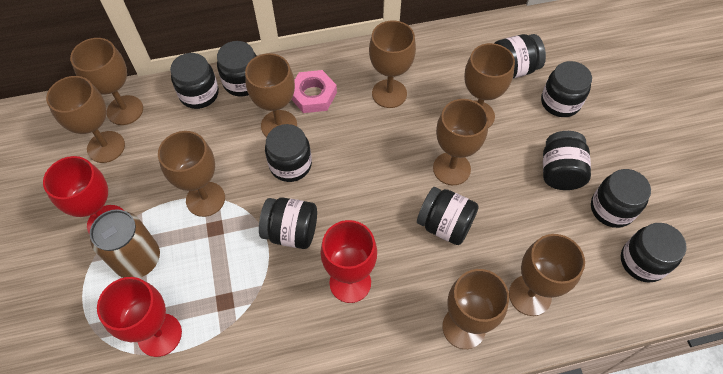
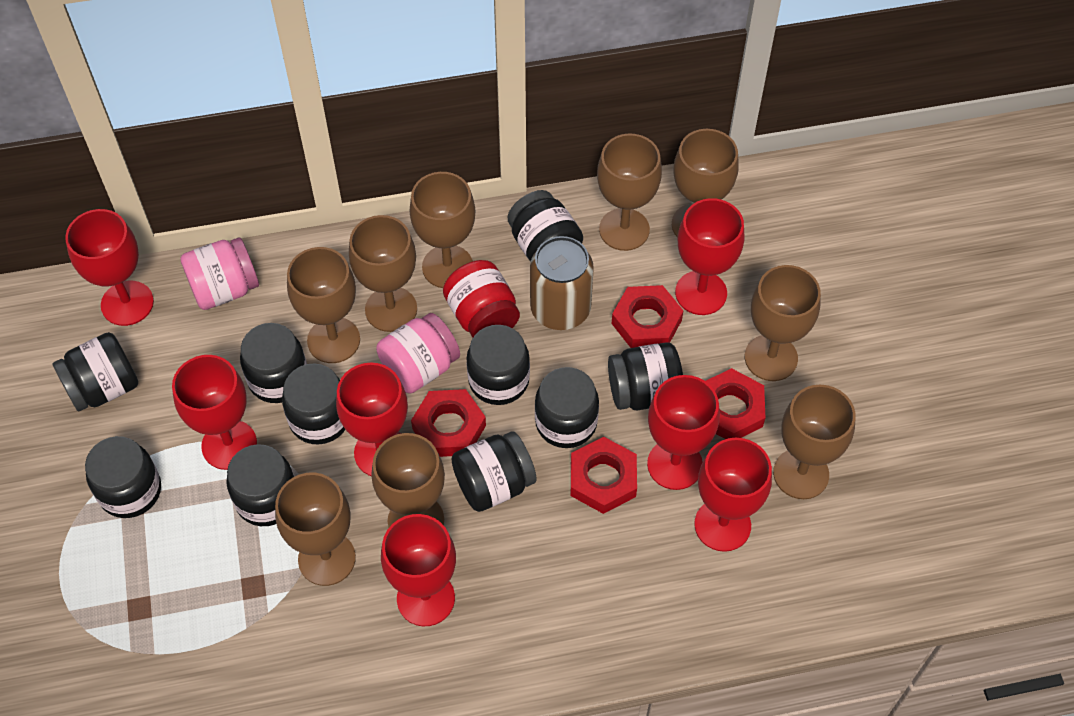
pink jar: none = 0 -> [180,237,259,310] [376,313,460,394] = 2
pink nut: [291,70,337,113] = 1 -> none = 0
red goblet: [43,156,124,235] [97,277,182,357] [321,220,377,303] = 3 -> [65,209,154,326] [172,355,257,470] [336,363,408,476] [381,514,456,626] [647,375,720,490] [675,198,744,315] [694,438,772,552] = 7
red jar: none = 0 -> [443,260,520,337] = 1
red nut: none = 0 -> [411,389,486,457] [571,437,637,514] [611,285,684,348] [706,368,766,439] = 4

